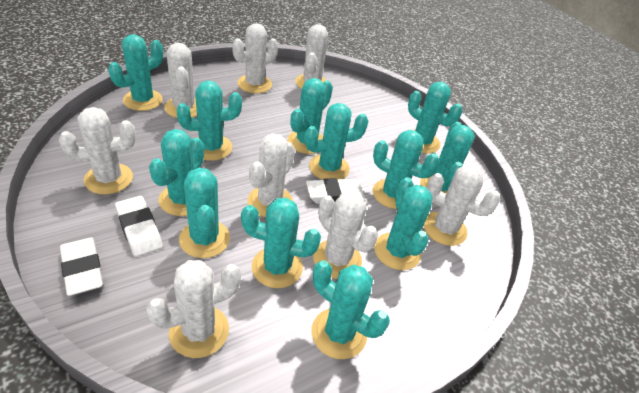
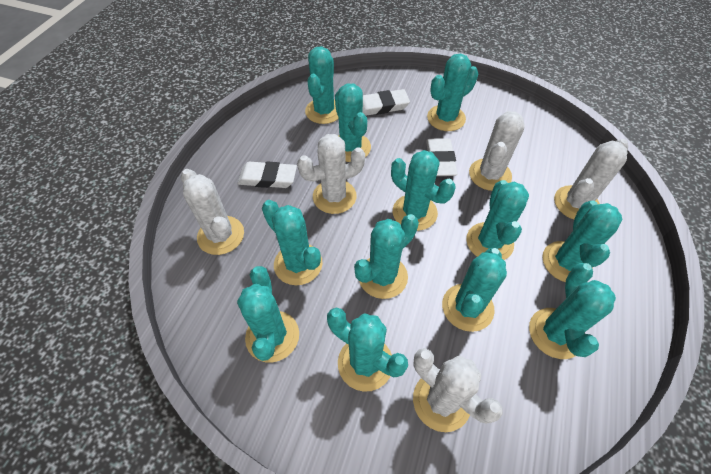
white cactus: [59,107,136,195] [146,260,241,358] [164,43,197,118] [232,23,278,93] [248,133,295,217] [295,24,328,89] [313,191,378,279] [424,164,500,246] = 8 -> [181,169,244,255] [297,134,365,214] [413,348,503,432] [469,111,525,191] [554,139,628,219] = 5

